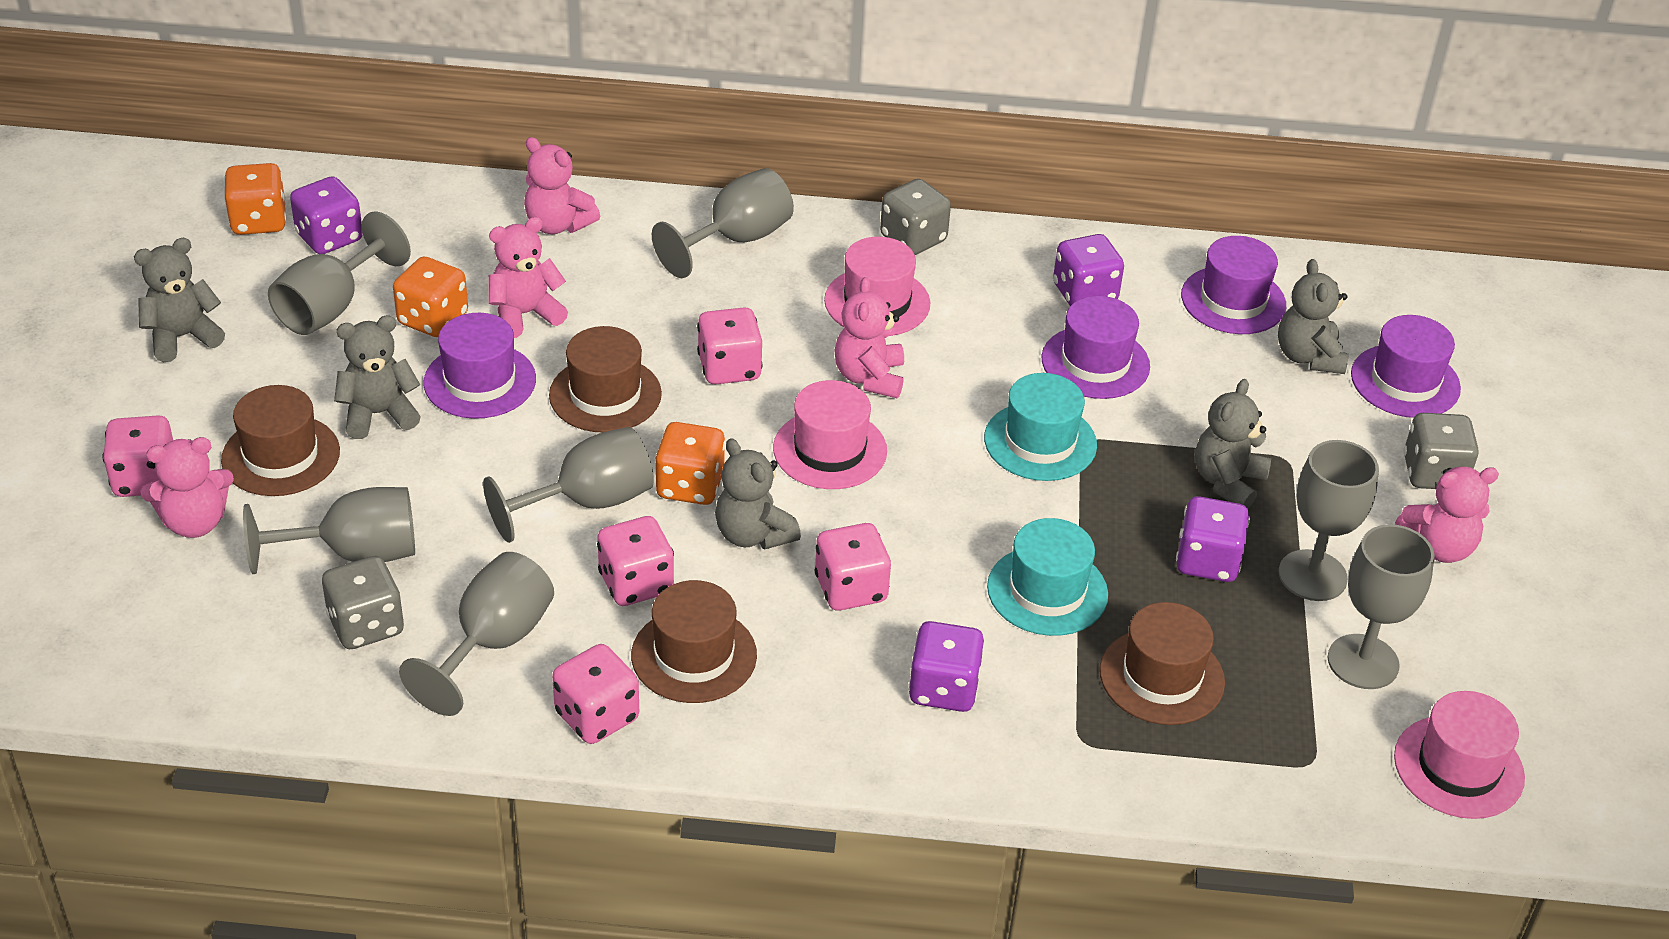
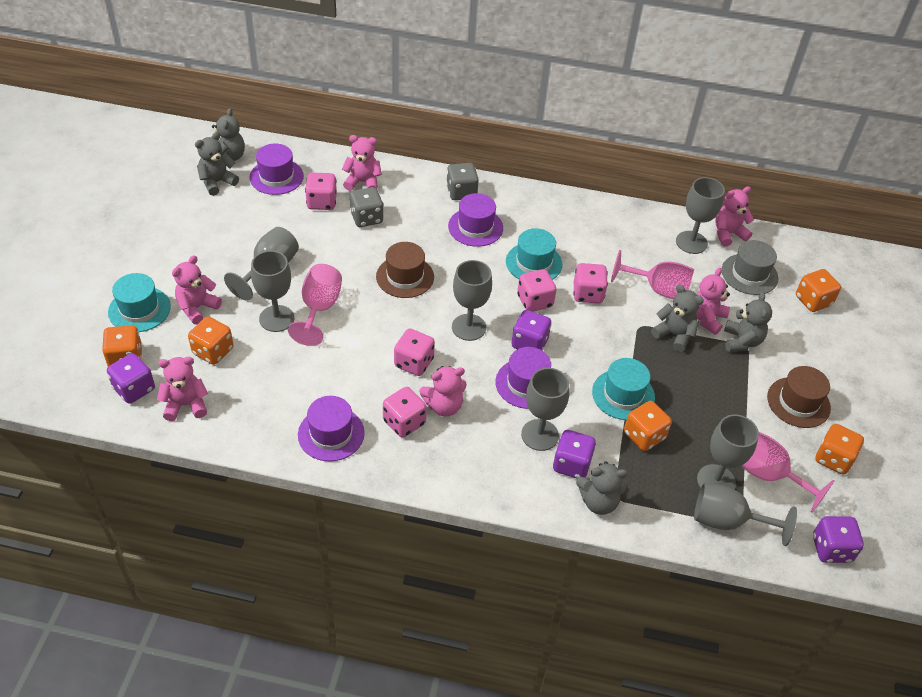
brown hat: [221,385,340,496] [549,326,662,432] [631,580,757,703] [1100,602,1225,725] = 4 -> [376,242,434,298] [767,366,831,428] = 2
grey dice: [322,556,404,649] [880,179,951,255] [1403,413,1479,489] = 3 -> [350,187,384,227] [446,163,479,200] = 2
grey hat: none = 0 -> [722,240,779,295] = 1
orange dice: [224,163,286,235] [393,257,468,337] [655,422,726,505] = 3 -> [102,325,142,367] [188,317,234,365] [624,401,672,451] [796,269,841,312] [815,424,864,475] = 5
pink goblet: none = 0 -> [288,264,342,346] [611,250,694,299] [742,431,834,513] = 3
pink hat: [773,380,887,489] [824,237,930,336] [1394,691,1525,819] = 3 -> none = 0
pink teddy bear: [141,437,234,538] [488,217,568,338] [524,137,600,234] [834,277,904,398] [1395,467,1499,563] = 5 -> [157,357,208,421] [172,255,222,324] [342,135,382,191] [419,366,467,417] [696,268,730,335] [715,186,754,247] = 6
turquoise hat: [984,373,1097,481] [987,518,1108,636] = 2 -> [108,273,171,332] [506,228,562,280] [592,358,655,420] = 3

